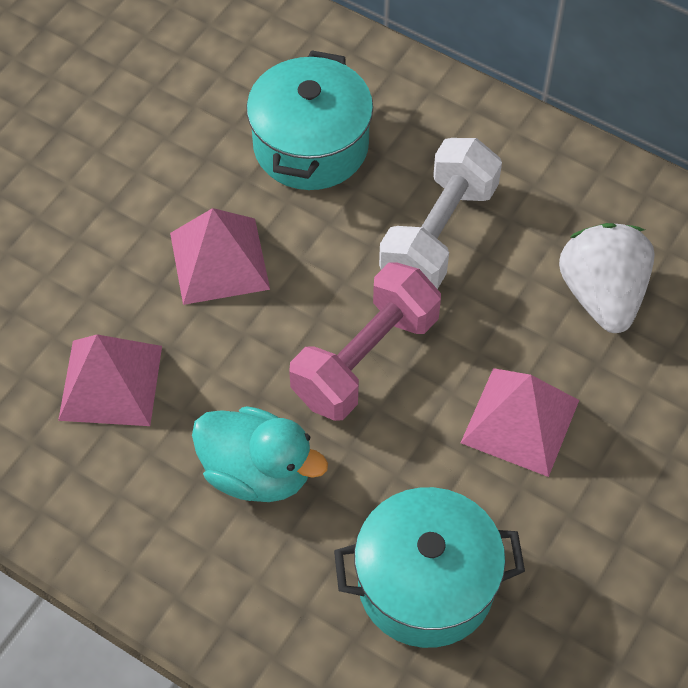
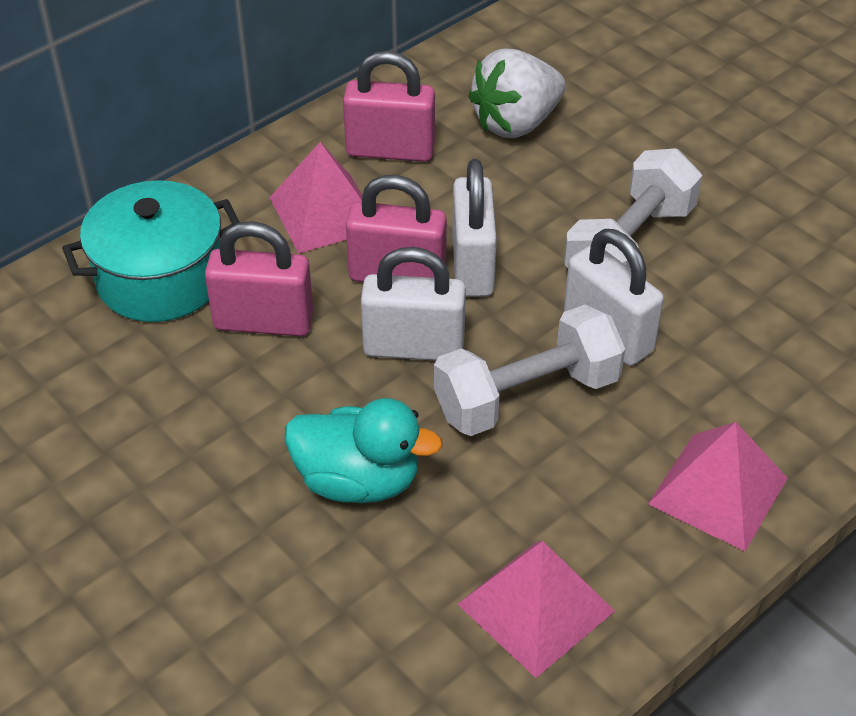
pink dumbbell: [289,262,441,421] = 1 -> none = 0
pink padlock: none = 0 -> [205,221,313,336] [343,51,435,162] [346,175,447,282] = 3
turquoise pot: [246,50,373,190] [334,487,525,648] = 2 -> [62,180,240,322] = 1
white dumbbell: [379,138,502,289] = 1 -> [434,305,625,436] [564,148,702,269] = 2
white padlock: none = 0 -> [361,247,466,361] [452,159,497,297] [564,229,664,366] = 3

